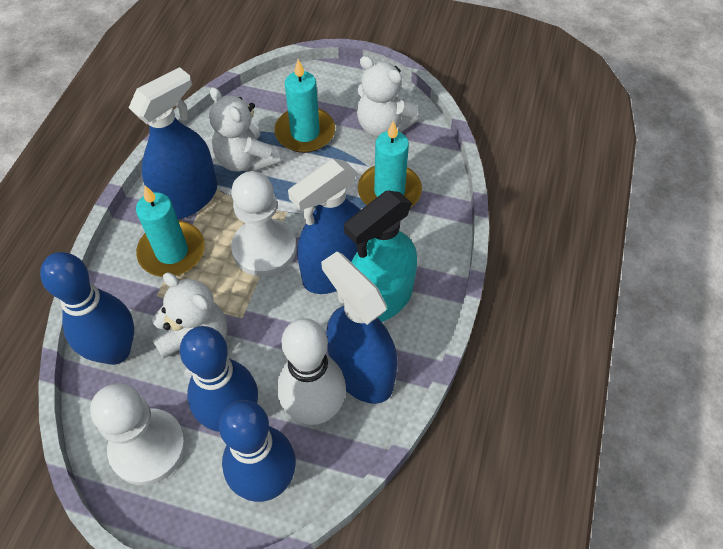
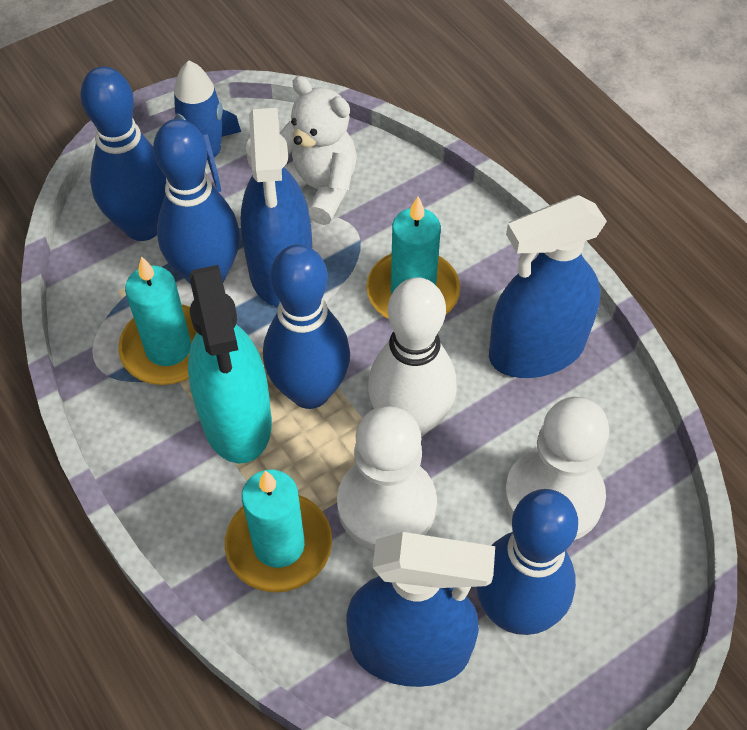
blue bowling pin: [40,252,134,365] [180,326,258,432] [219,400,296,502] = 3 -> [80,66,166,241] [153,119,240,284] [263,244,350,409] [476,489,578,635] = 4
blue rocket: none = 0 -> [174,60,241,192] = 1
white teddy bear: [152,273,227,378] [209,87,281,172] [357,56,420,137] = 3 -> [280,76,357,225] = 1

